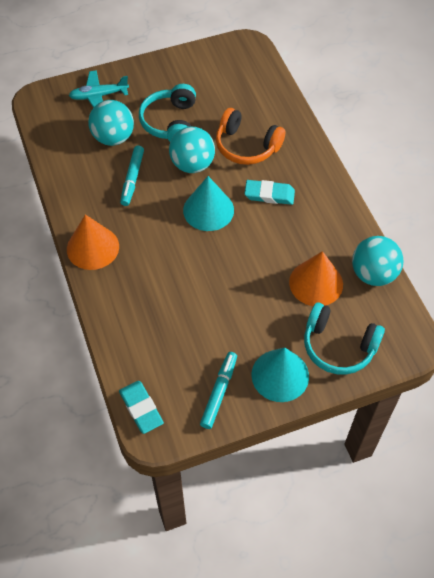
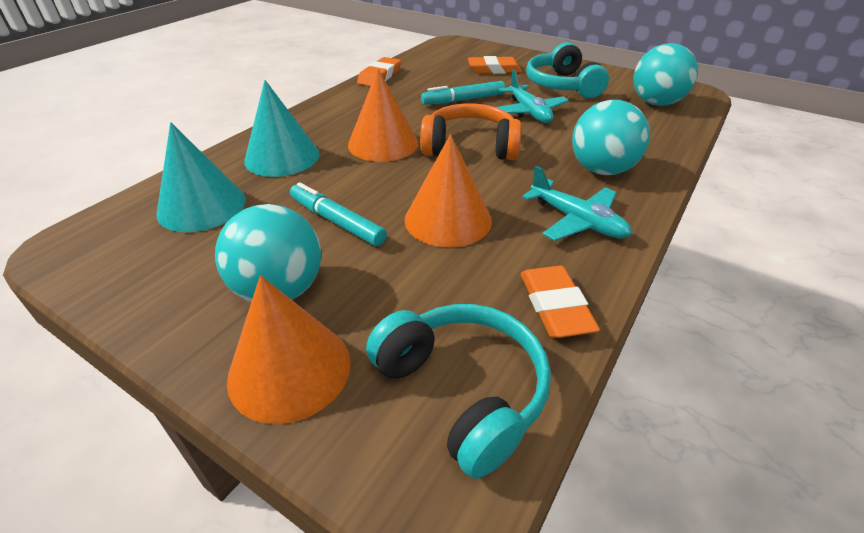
orange cone: [67,215,119,270] [289,251,343,306] = 2 -> [227,275,351,424] [348,69,418,162] [405,134,492,247] = 3
orange eraser: none = 0 -> [357,57,401,86] [468,56,522,74] [521,266,600,338] = 3
turquoise eraser: [119,381,164,434] [245,180,295,205] = 2 -> none = 0
turquoise plane: [69,70,129,108] = 1 -> [496,70,569,123] [522,166,632,241] = 2

